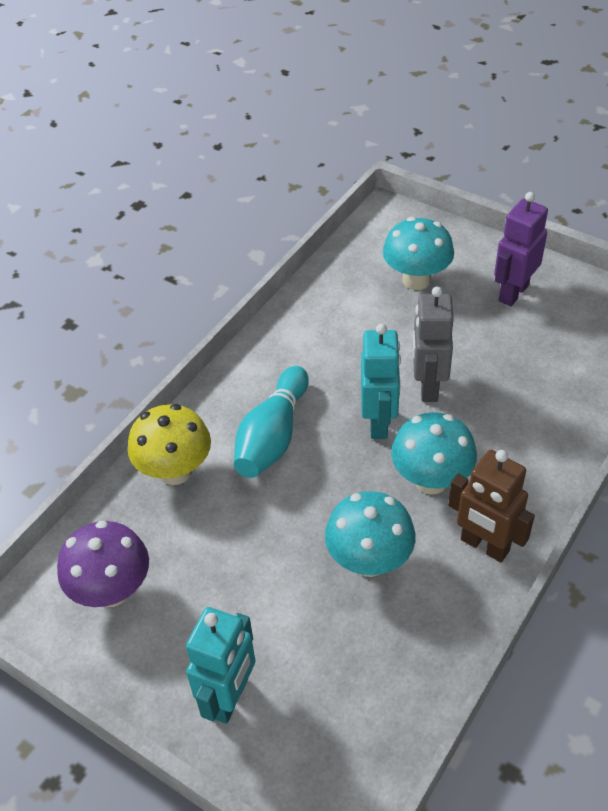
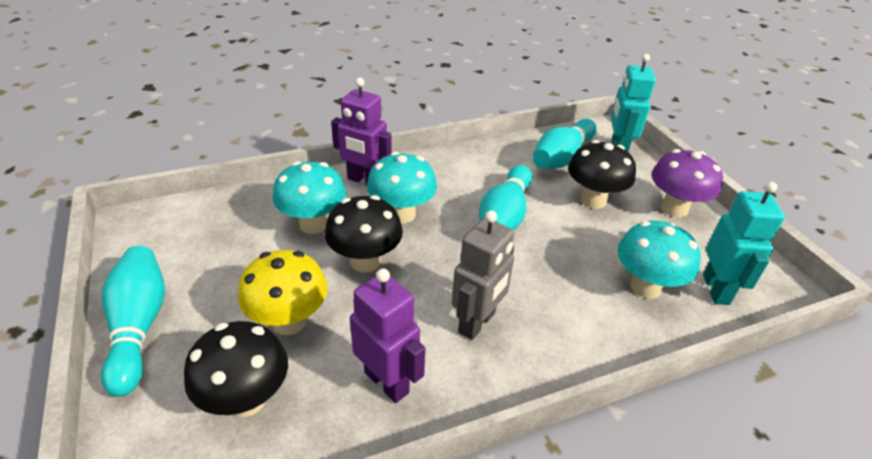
black mushroom: none = 0 -> [184,321,288,417] [325,195,403,273] [568,140,636,209] = 3
brown robot: [448,450,535,562] = 1 -> none = 0
purple robot: [494,192,548,306] = 1 -> [331,78,392,185] [350,268,425,403] = 2
turquoise bowling pin: [234,366,309,478] = 1 -> [101,246,165,397] [479,165,532,231] [533,119,597,169] = 3

